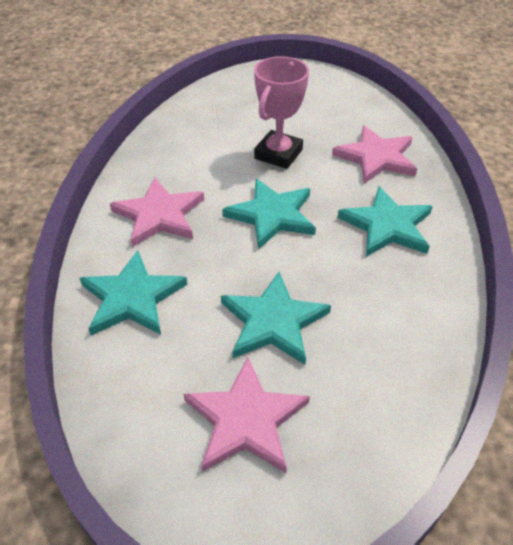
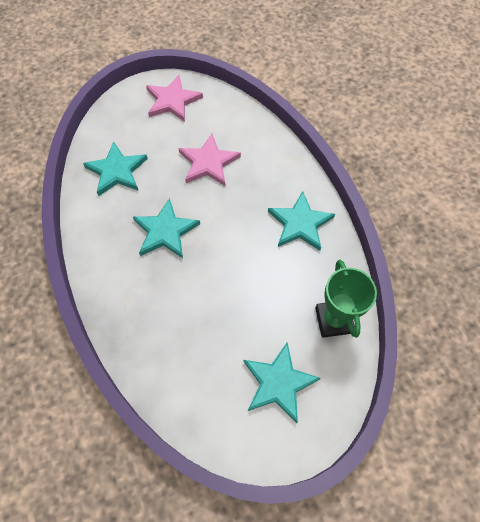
green trophy: none = 0 -> [315,260,377,338] = 1
pink star: [110,177,204,247] [184,357,310,473] [332,125,417,184] = 3 -> [146,75,203,122] [178,134,241,186] = 2
pink trophy: [254,56,309,169] = 1 -> none = 0

